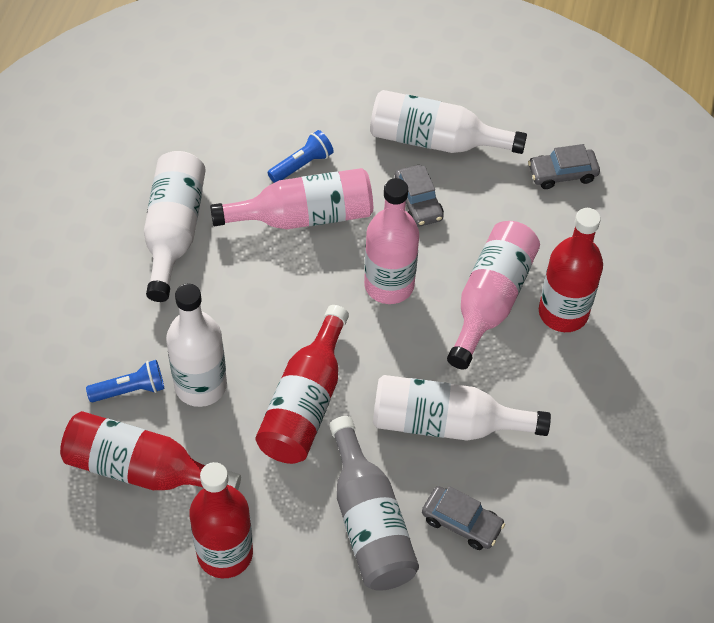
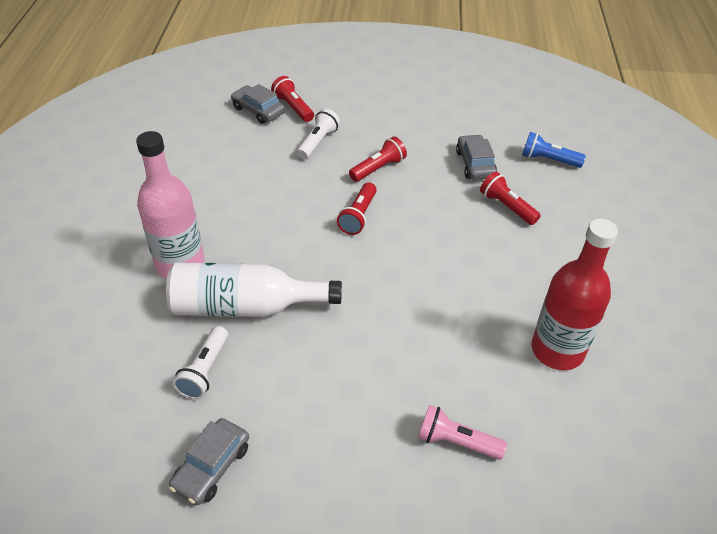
blue flashlight: [86,360,164,402] [267,130,334,183] = 2 -> [522,132,586,168] = 1
grey bottle: [330,416,419,591] = 1 -> none = 0
pink bottle: [210,168,373,229] [364,178,419,304] [447,221,540,369] = 3 -> [136,131,204,279] = 1
pink flashlight: none = 0 -> [418,405,507,460] = 1
red bottle: [60,411,241,490] [189,462,253,578] [255,305,349,464] [539,208,603,332] = 4 -> [531,219,618,370] = 1
red flashlight: none = 0 -> [271,76,314,122] [337,182,377,235] [349,136,407,182] [480,172,541,225] = 4
white bottle: [144,151,206,302] [166,284,227,407] [370,90,527,154] [373,375,551,441] = 4 -> [166,262,342,317] = 1
white flashlight: none = 0 -> [173,326,228,399] [297,109,340,159] = 2

